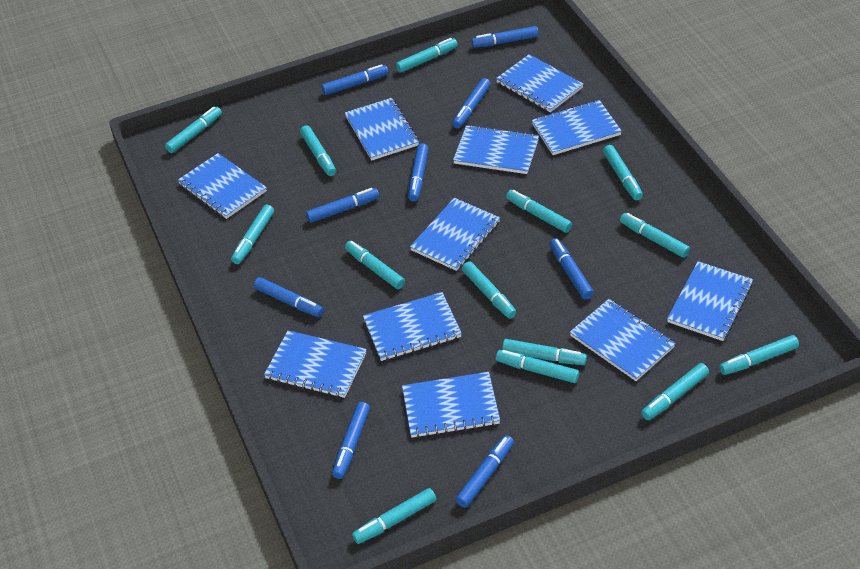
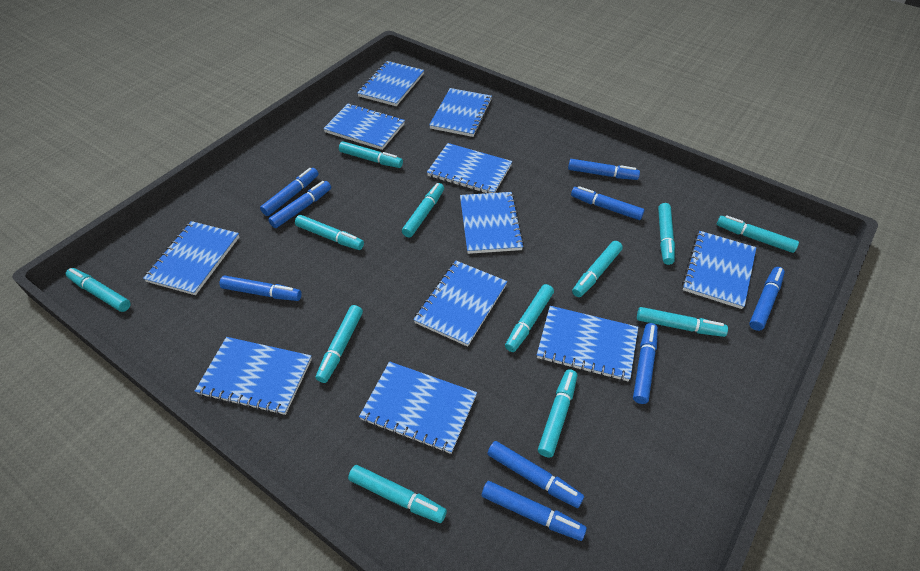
turquoise marker: [165,107,222,153] [231,205,274,264] [300,125,336,176] [345,241,405,289] [352,488,436,544] [396,38,458,73] [462,261,517,319] [496,350,579,383] [502,339,587,365] [506,190,572,233] [603,145,643,201] [620,213,690,258] [641,363,709,420] [719,335,799,375] = 14 -> [66,268,131,312] [295,215,364,250] [316,305,363,383] [339,141,403,168] [348,465,447,523] [402,183,444,238] [505,284,554,352] [538,369,577,458] [572,241,623,297] [637,307,728,337] [658,203,675,265] [717,215,799,253] = 12

